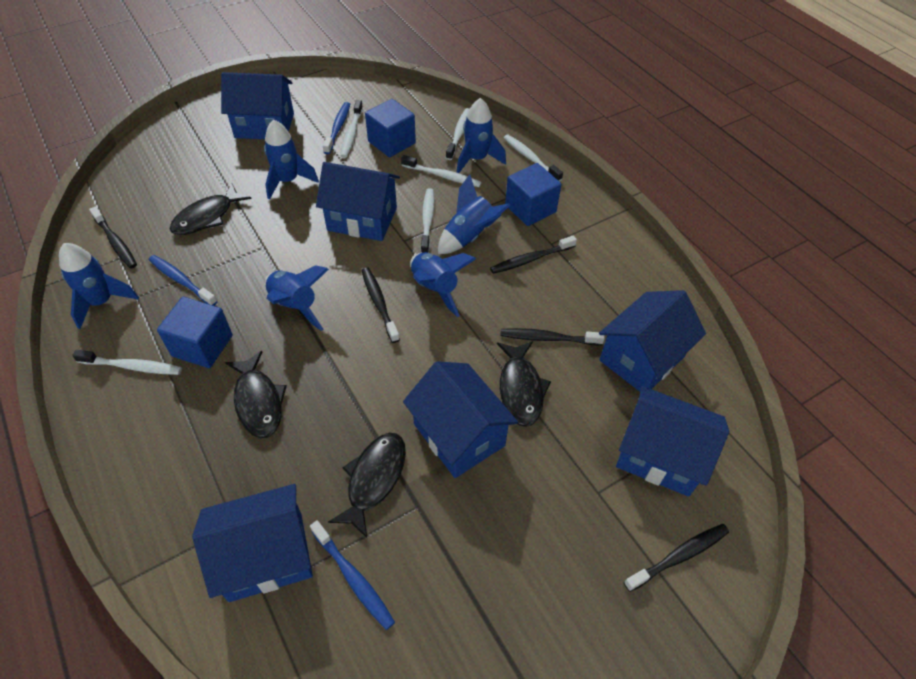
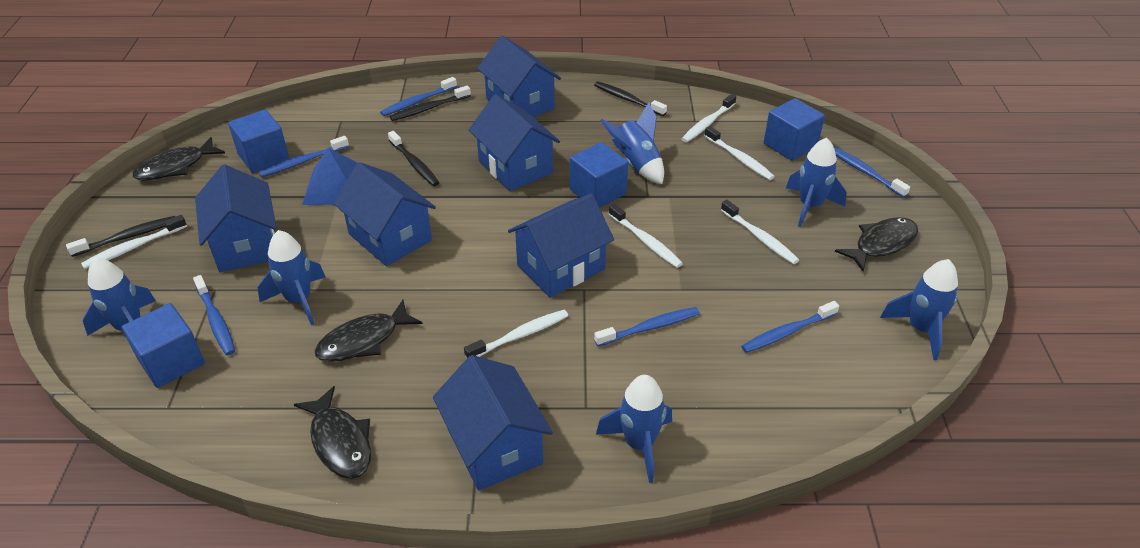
black toothbrush: [89,207,137,268] [361,267,400,343] [490,235,577,274] [500,328,605,345] [624,524,729,592] = 5 -> [66,216,175,257] [388,131,439,186] [390,86,471,121] [594,81,667,116] = 4
blue cube: [157,297,233,368] [365,99,416,157] [505,163,561,226] = 3 -> [122,303,205,388] [228,109,289,173] [570,142,628,208] [764,98,825,161] = 4
blue pyramid: none = 0 -> [302,148,358,205] = 1
blue toothbrush: [149,255,217,306] [310,520,395,630] [323,102,350,154] = 3 -> [193,275,235,355] [258,136,349,178] [380,77,457,116] [594,307,700,346] [741,301,839,353] [834,147,910,198] = 6

